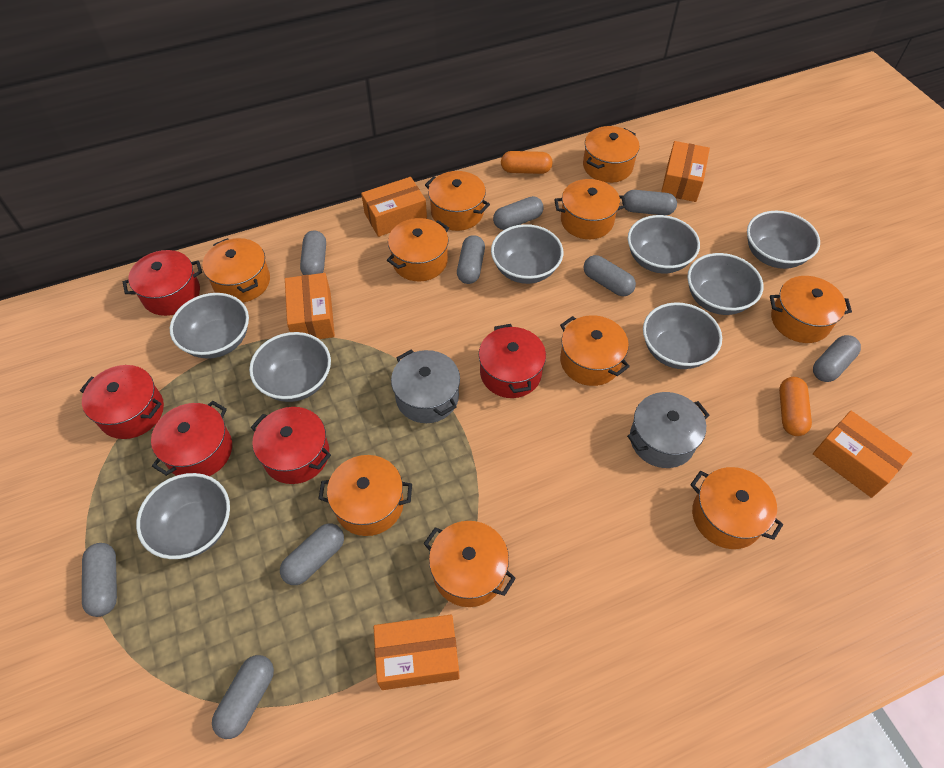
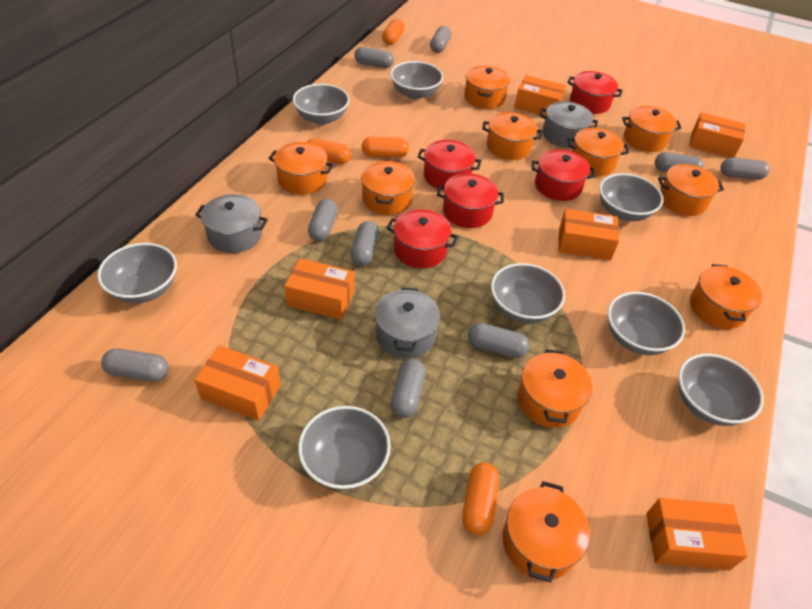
grey pot: [391,350,460,423] [627,392,709,468] = 2 -> [195,194,268,253] [375,288,440,358] [539,101,598,148] = 3
orange box: [285,273,335,339] [361,177,427,237] [373,615,460,690] [661,141,710,202] [813,411,912,498] = 5 -> [194,345,281,421] [284,258,355,320] [514,75,566,116] [558,209,619,260] [646,498,748,570] [689,112,746,158] = 6
orange capsule: [501,151,552,174] [779,377,812,436] = 2 -> [307,138,351,164] [362,137,409,158] [382,19,405,45] [462,462,499,535] = 4

